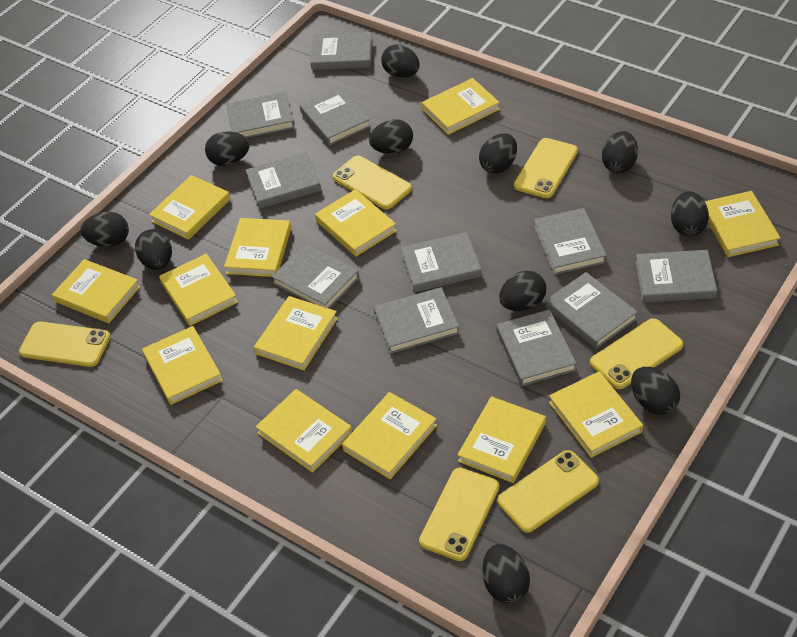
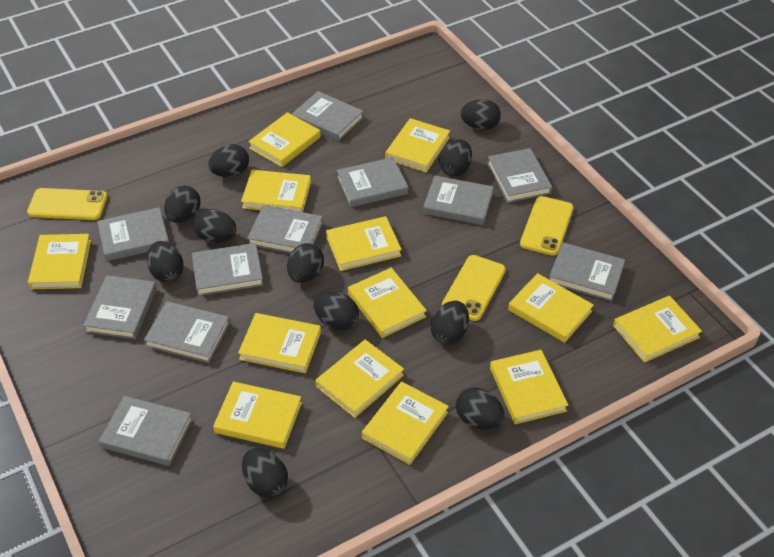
yellow phone: [19,321,111,367] [332,156,412,209] [419,468,499,561] [497,450,599,533] [514,138,578,198] [590,318,683,389] = 6 -> [27,188,108,220] [442,255,506,321] [520,196,574,256] = 3

